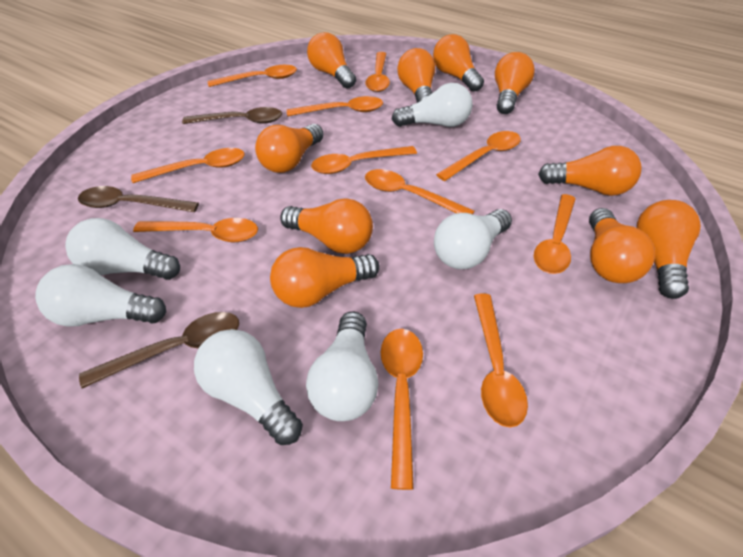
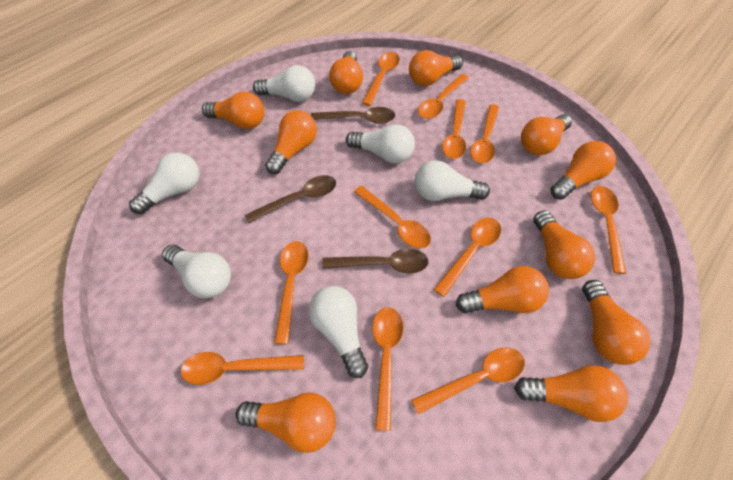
orange light bulb: [255,124,324,173] [270,247,380,308] [280,198,373,254] [307,32,356,89] [397,48,435,103] [433,34,484,92] [495,52,535,114] [538,146,641,196] [589,208,655,283] [636,200,701,299] = 10 -> [202,92,264,129] [236,393,336,453] [265,110,317,174] [329,51,363,94] [409,50,463,86] [456,266,549,314] [514,365,628,422] [521,114,572,155] [533,210,595,279] [550,141,616,200] [582,280,651,365] = 11

